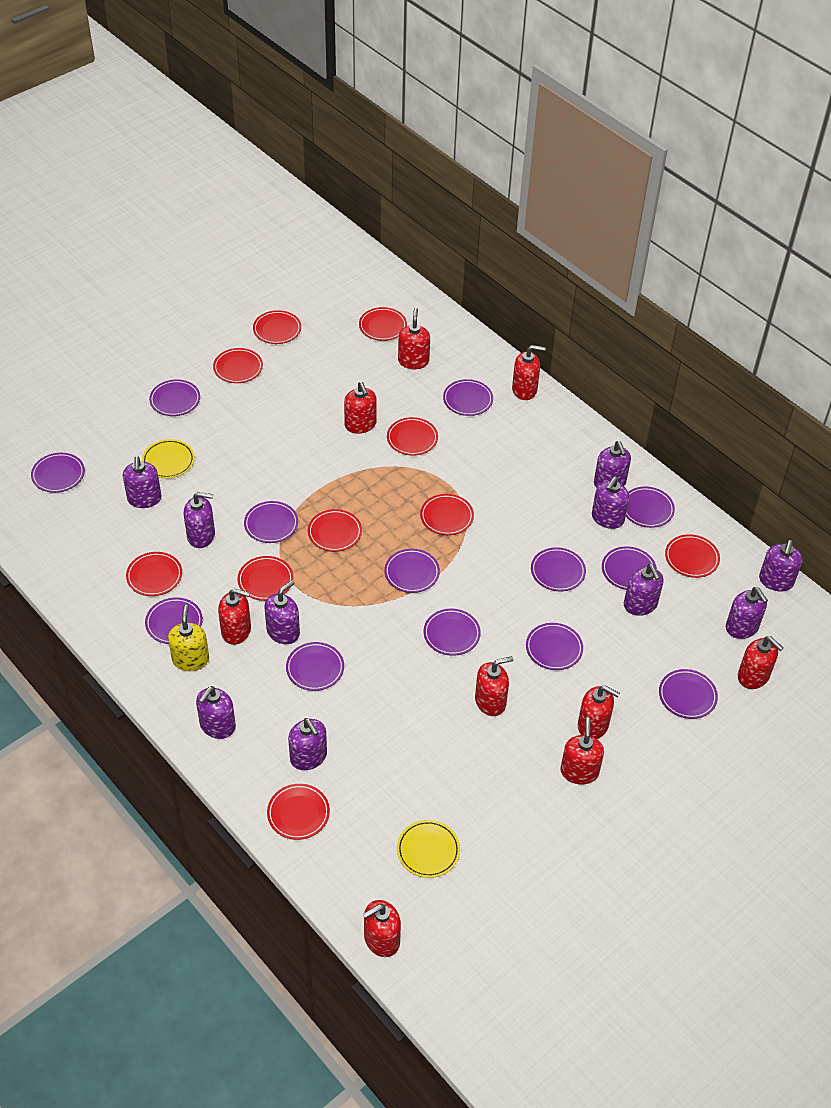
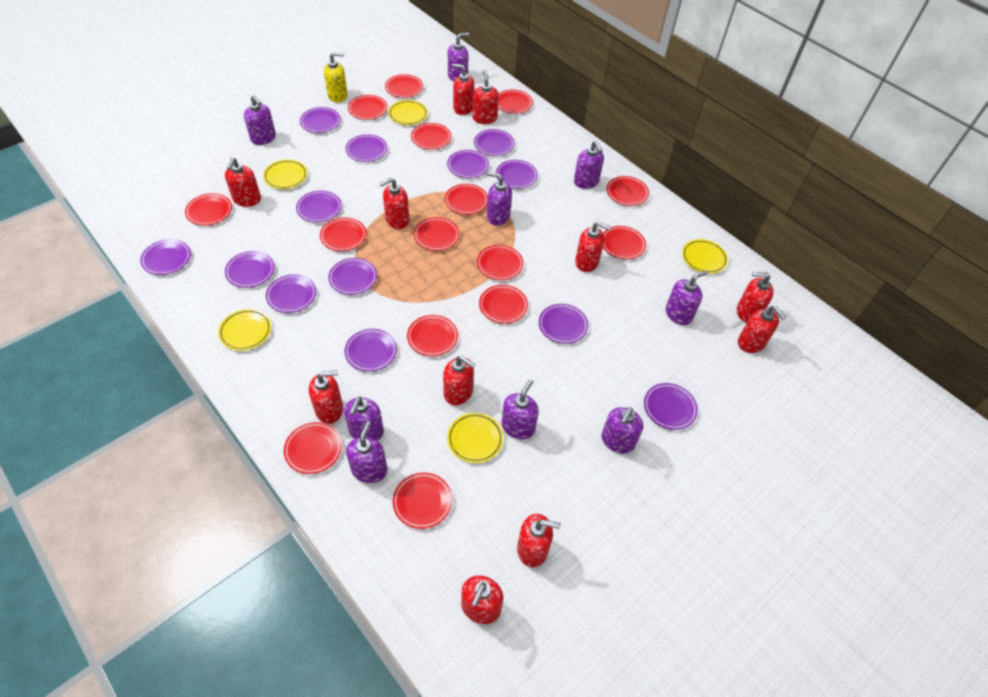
purple soap dispenser: [123,456,161,508] [183,492,215,548] [196,686,236,739] [264,580,300,644] [288,718,327,770] [592,476,629,529] [594,441,631,488] [624,564,664,616] [726,587,768,639] [759,540,802,592] = 10 -> [244,95,276,145] [344,397,384,441] [346,421,388,483] [448,33,469,82] [487,172,512,226] [501,379,539,439] [574,141,604,189] [601,407,643,454] [666,270,708,325] = 9
red plate: [126,552,182,596] [213,348,263,383] [238,556,293,601] [253,310,301,344] [267,784,330,840] [308,509,362,552] [359,307,407,341] [387,417,438,456] [420,494,474,535] [665,534,720,578] = 10 -> [185,193,232,226] [284,422,342,474] [320,217,366,251] [348,95,388,120] [385,74,423,98] [393,472,452,529] [407,315,458,356] [411,123,451,149] [414,217,459,251] [445,184,488,215] [477,245,524,280] [479,285,528,324] [498,90,533,114] [603,226,646,260] [606,176,649,206] = 15
red soap dispenser: [218,588,251,645] [344,382,377,434] [363,900,401,957] [398,308,430,369] [475,656,513,716] [512,345,546,400] [560,717,604,785] [578,685,620,739] [738,636,784,689] = 9 -> [225,158,261,207] [309,370,343,424] [379,178,409,229] [443,356,475,405] [452,64,475,115] [461,575,503,624] [473,70,499,124] [517,514,561,567] [575,221,611,272] [737,272,774,323] [738,306,786,353] = 11
yellow plate: [142,439,195,479] [397,820,460,878] = 2 -> [218,309,271,351] [263,159,307,189] [388,100,428,125] [447,413,503,463] [682,239,728,274] = 5

